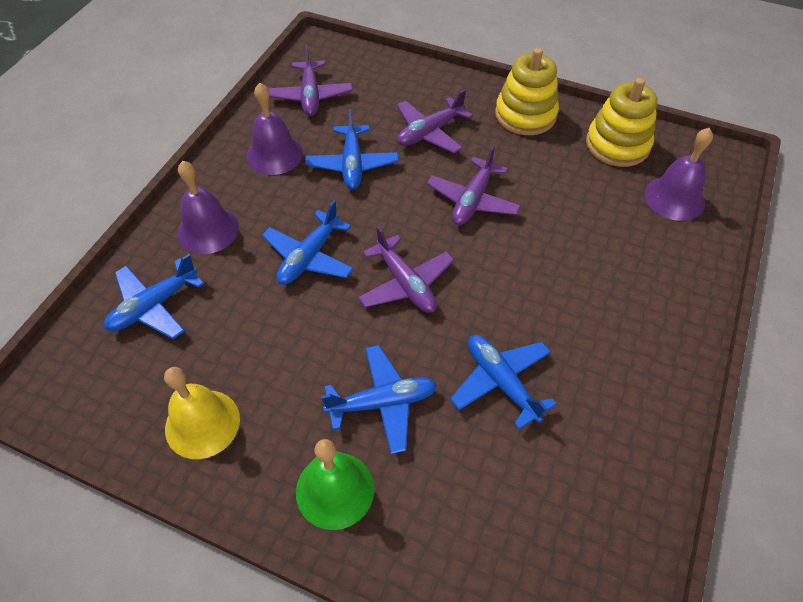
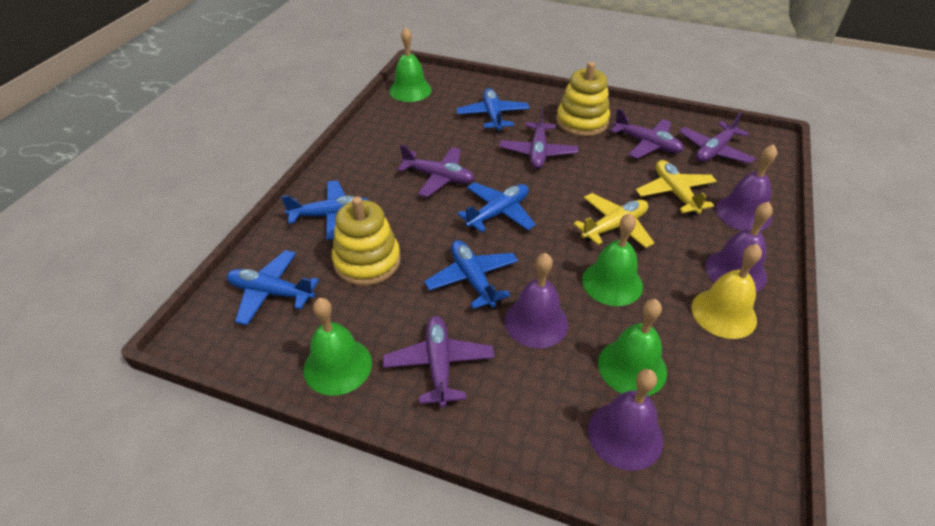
green bell: [296,439,374,530] = 1 -> [303,298,372,396] [389,27,432,102] [582,213,643,306] [598,299,667,396] = 4
purple bell: [177,161,239,254] [247,83,303,175] [645,128,713,221] = 3 -> [505,253,568,348] [588,369,663,471] [705,202,773,292] [716,144,777,231] = 4
purple plane: [268,45,353,116] [358,226,454,313] [397,89,473,154] [427,145,521,225] = 4 -> [383,316,494,408] [397,145,475,197] [499,108,578,169] [610,109,684,159] [679,112,756,164] = 5
yellow plane: none = 0 -> [573,193,654,248] [636,160,717,215] = 2

